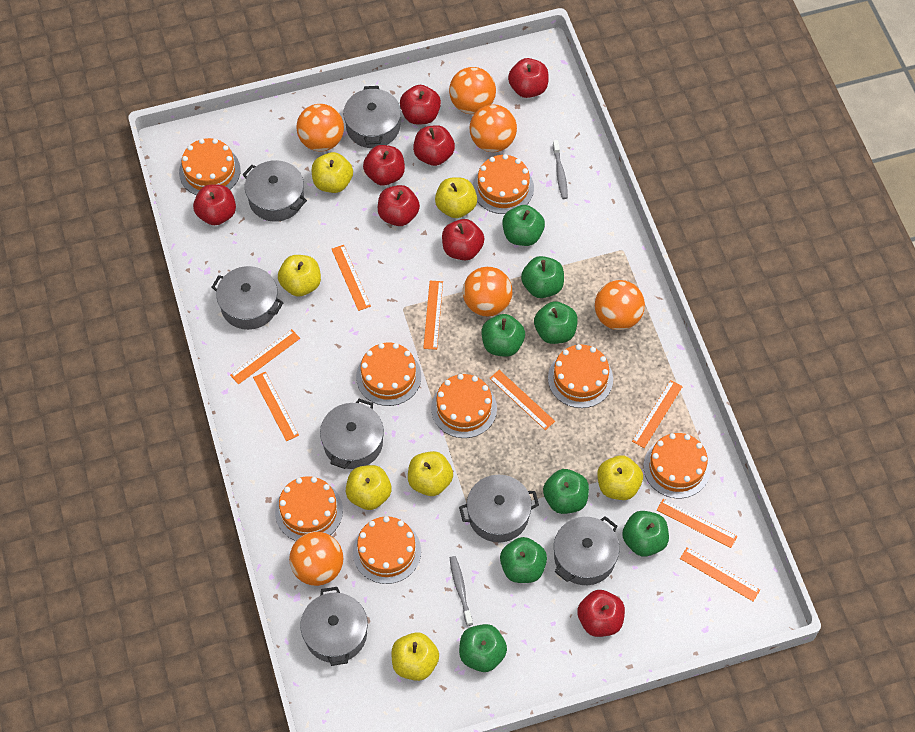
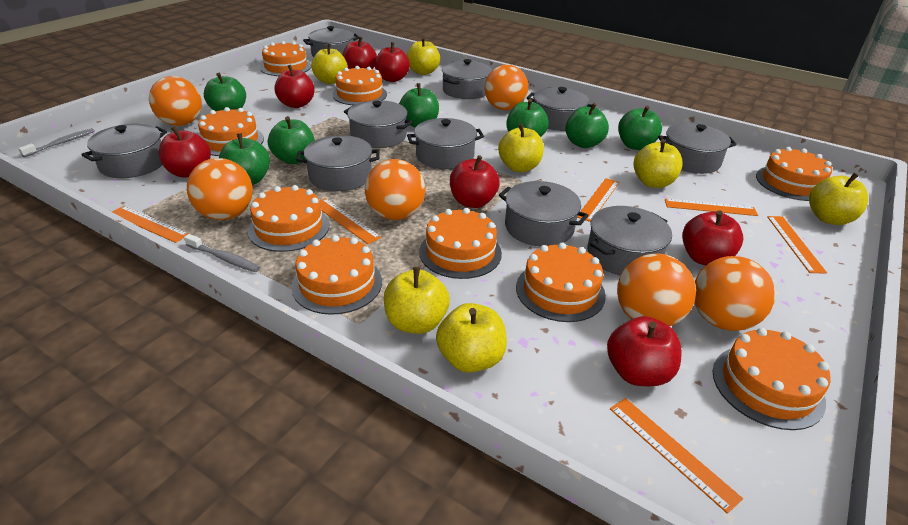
green apple: [459,624,507,672] [481,314,525,357] [500,537,547,583] [502,205,545,246] [521,256,564,298] [534,301,578,344] [543,469,589,514] [622,511,669,557] = 8 -> [204,73,246,111] [219,133,270,185] [268,116,315,164] [399,83,439,128] [506,99,549,137] [565,103,609,148] [618,106,662,150] = 7
grey pot: [212,266,284,330] [242,160,307,222] [301,587,368,666] [320,399,384,469] [343,86,401,148] [459,475,539,542] [554,516,619,585] = 7 -> [82,124,167,178] [296,135,380,191] [303,26,359,58] [344,100,413,148] [407,118,484,169] [442,59,492,99] [499,181,589,247] [527,87,592,131] [587,206,672,276] [658,123,737,174] = 10
orange cake: [179,138,241,195] [275,476,343,541] [353,516,421,584] [356,342,421,406] [431,374,497,438] [473,154,534,214] [548,344,613,408] [643,433,711,498] = 8 -> [198,107,264,156] [248,185,329,252] [260,41,311,76] [291,235,382,315] [332,66,387,105] [419,208,502,279] [516,243,606,322] [713,328,831,430] [756,147,832,201] = 9
orange ruler: [230,329,300,384] [253,372,299,441] [332,245,371,311] [423,281,443,350] [489,370,555,430] [632,380,683,448] [657,499,737,548] [680,547,760,601] = 8 -> [112,206,189,243] [320,198,382,244] [577,178,620,222] [610,398,743,514] [665,199,758,216] [767,216,827,274] = 6
red apple: [193,185,236,225] [363,145,405,186] [378,185,420,226] [400,85,441,124] [413,125,455,166] [442,219,484,260] [508,58,549,98] [577,590,625,637] = 8 -> [159,126,211,177] [274,65,315,108] [343,37,377,69] [375,42,410,82] [450,155,500,208] [607,316,682,386] [682,210,743,265] = 7

